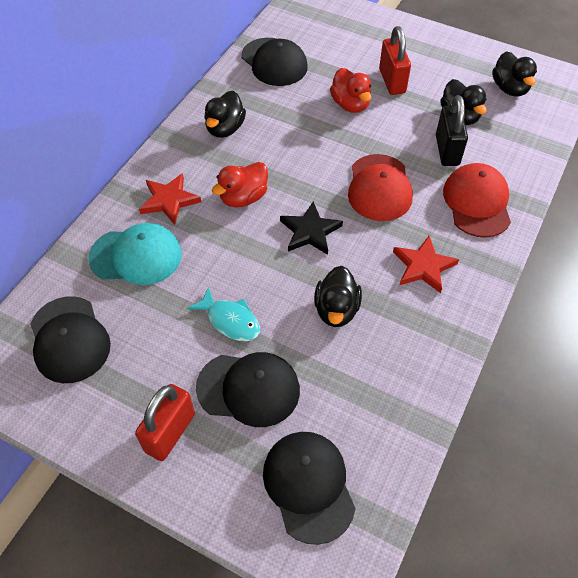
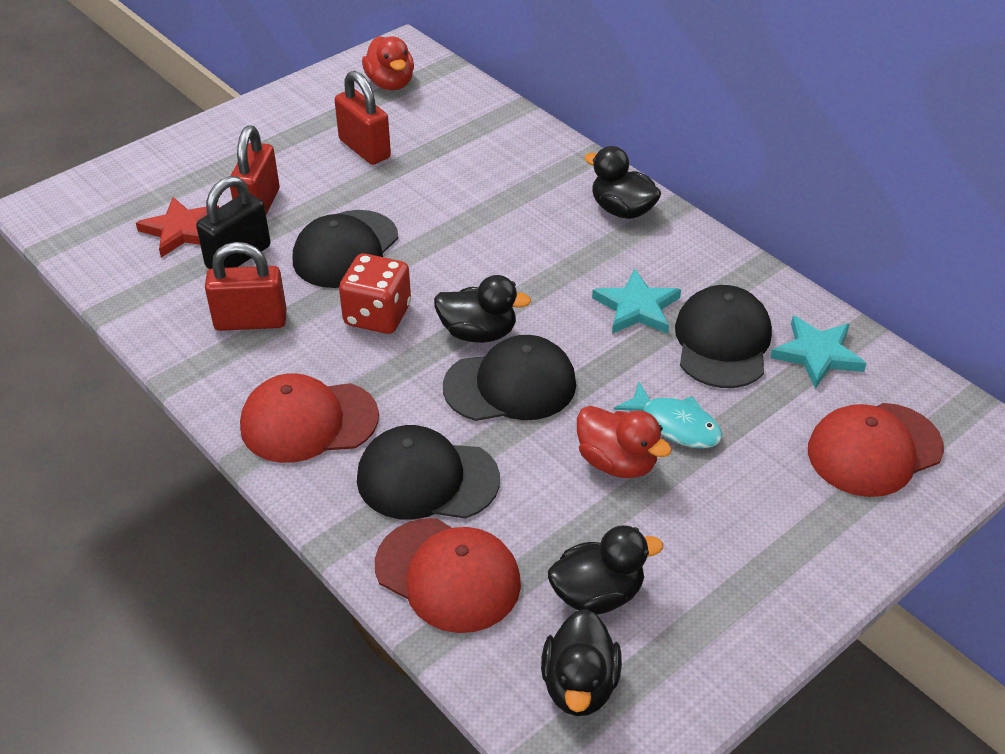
black star: [280,201,343,255] = 1 -> none = 0
red cap: [348,154,413,221] [443,163,511,238] = 2 -> [240,373,379,463] [375,518,521,633] [808,403,944,497] = 3
red dice: none = 0 -> [339,253,411,334] = 1
red padlock: [135,384,195,461] [379,26,411,95] = 2 -> [205,242,287,331] [230,126,279,214] [334,71,391,165] = 3
red star: [139,173,201,225] [393,236,459,293] = 2 -> [136,197,219,258] = 1
turquoise cap: [88,223,182,285] = 1 -> none = 0
turquoise star: none = 0 -> [592,269,681,334] [770,316,867,389] = 2

